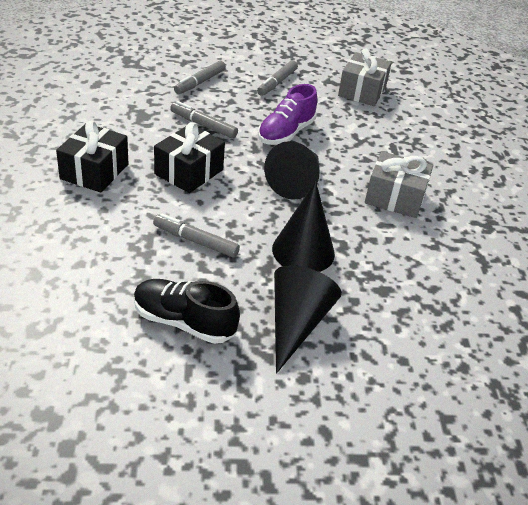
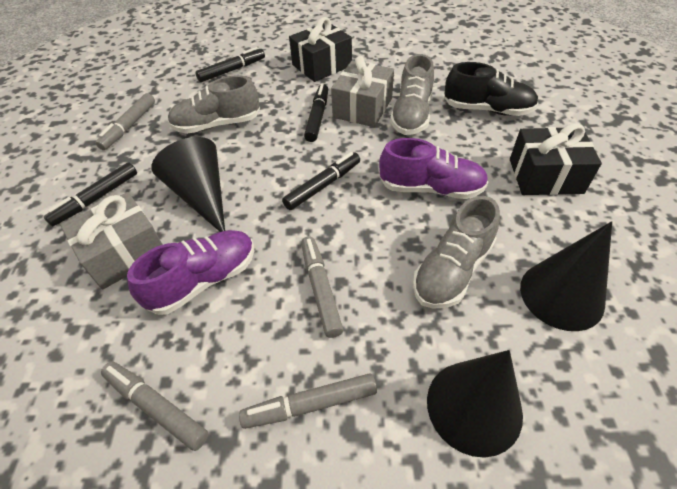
black marker: none = 0 -> [44,162,137,226] [195,47,265,82] [282,152,360,210] [304,83,328,142] = 4
grey shoe: none = 0 -> [168,75,260,134] [390,54,434,135] [413,196,500,309] = 3
purple shoe: [258,84,317,145] = 1 -> [127,230,255,315] [379,138,488,199] = 2

